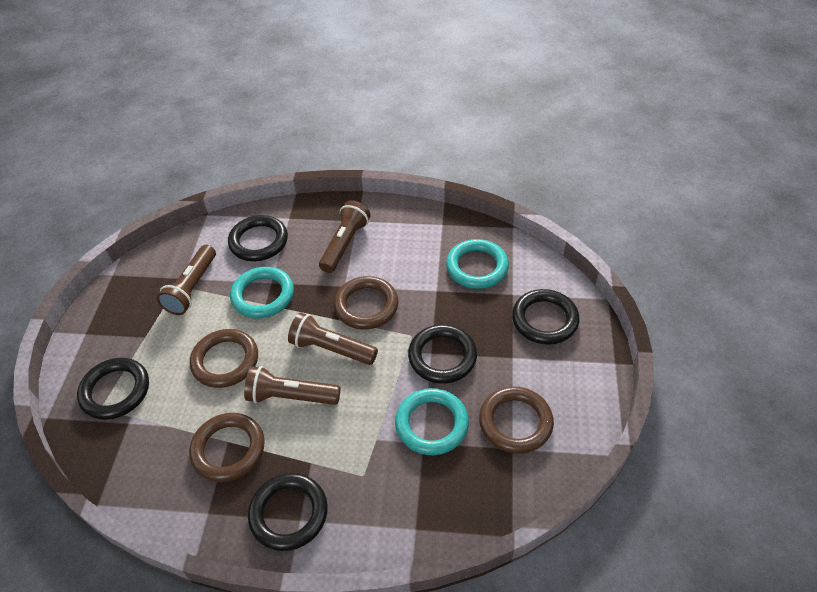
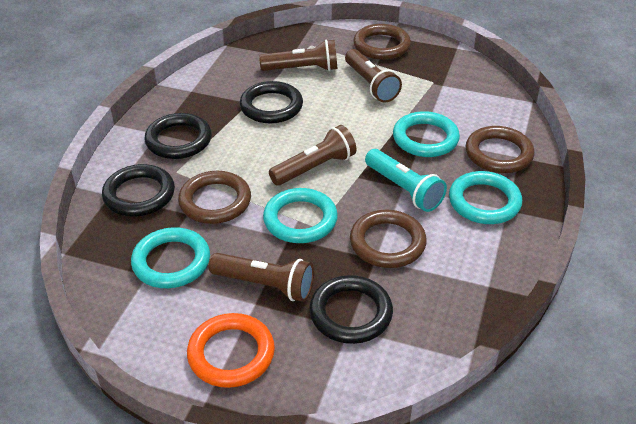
black ring: [77,358,149,420] [228,215,288,261] [248,473,328,551] [408,324,477,384] [512,289,579,345] = 5 -> [102,164,175,217] [145,113,212,159] [240,81,303,124] [309,275,393,344] = 4
orange ring: none = 0 -> [187,313,275,388] = 1
turquoise flashlight: none = 0 -> [365,149,447,212] = 1
turquoise ring: [230,267,294,318] [395,388,469,455] [446,239,509,289] = 3 -> [131,227,210,288] [263,188,338,243] [393,111,460,157] [449,171,522,224] = 4

